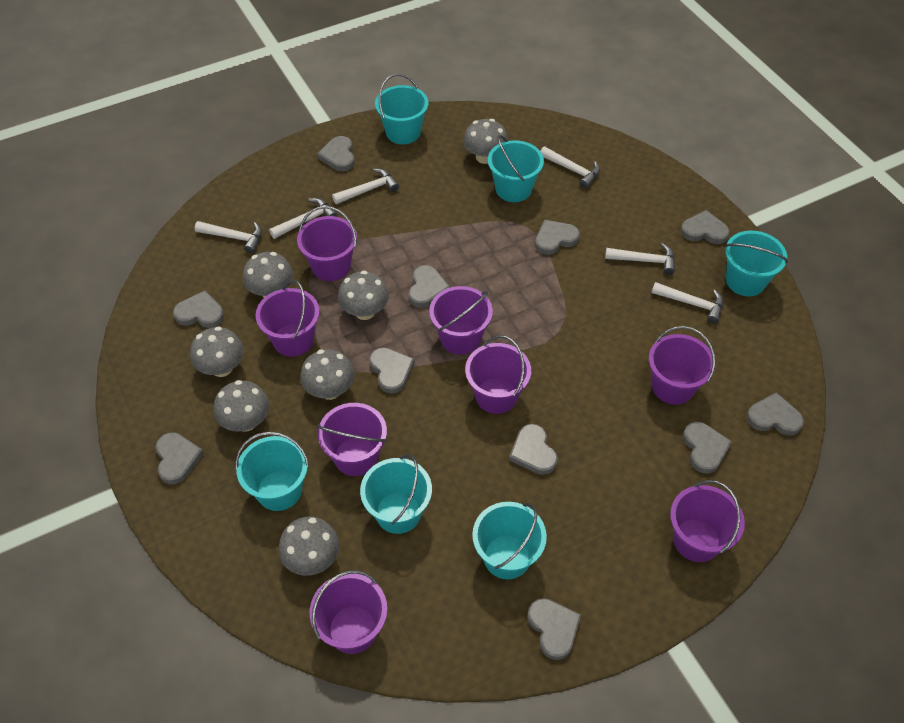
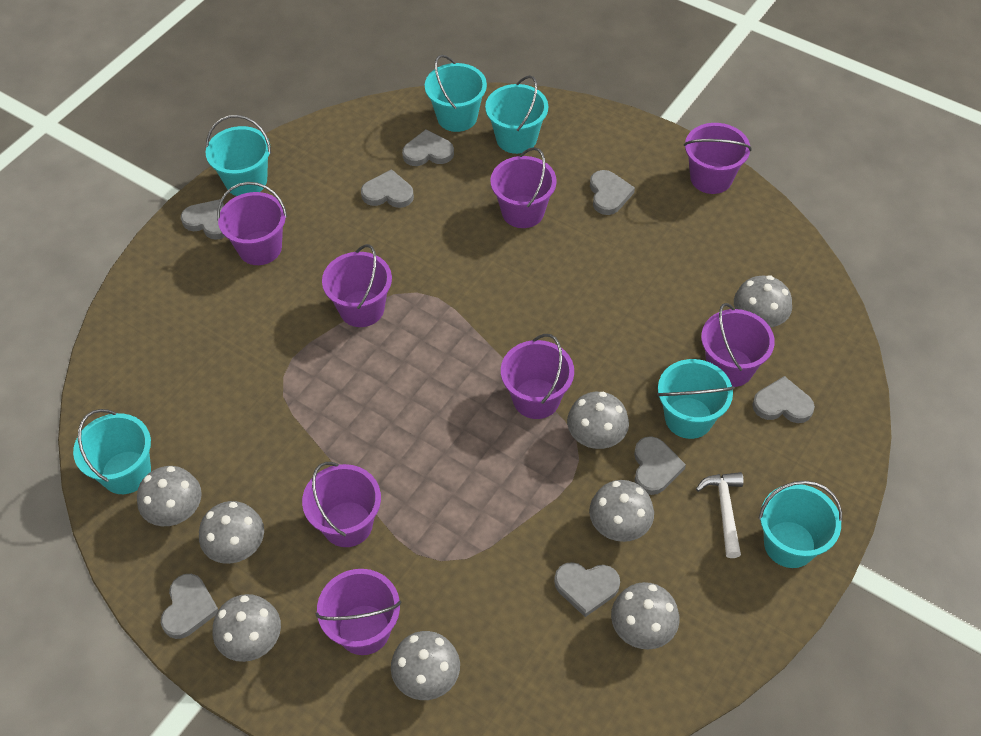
grey heart: [156,432,204,484] [173,290,224,328] [317,136,355,171] [369,348,415,393] [408,265,450,308] [509,424,558,475] [527,598,581,660] [535,220,580,255] [680,210,730,244] [683,422,732,474] [746,392,804,435] = 11 -> [161,574,219,639] [181,199,225,240] [361,169,414,208] [402,130,454,166] [554,562,620,617] [590,170,635,215] [634,436,686,495] [752,376,815,423] = 8
grey mushroom: [190,327,244,377] [214,380,269,432] [243,252,293,298] [279,517,339,576] [300,349,354,400] [338,270,389,320] [463,119,508,164] = 7 -> [137,466,202,526] [199,501,264,564] [213,594,281,662] [391,631,460,700] [567,392,629,449] [589,480,654,542] [611,582,680,649] [734,275,792,327] = 8
white hammer: [195,221,262,253] [269,198,338,239] [332,168,399,204] [541,146,600,188] [605,243,675,275] [652,282,723,323] = 6 -> [696,472,744,558] = 1

